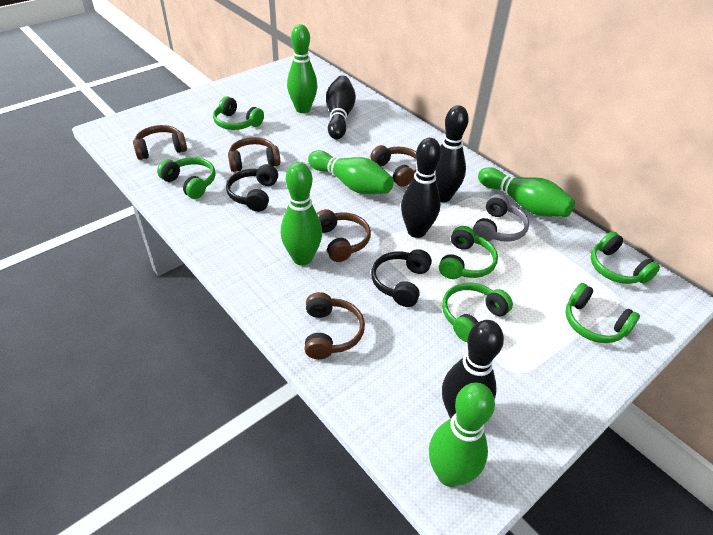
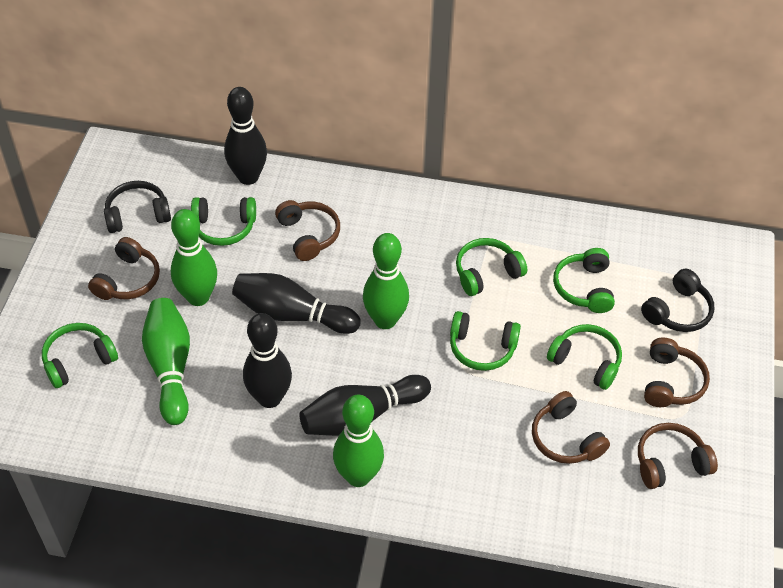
green bowling pin: [281,162,322,266] [287,24,318,113] [308,150,394,194] [429,383,495,487] [478,167,575,217] = 5 -> [142,298,190,425] [171,209,217,306] [333,395,384,487] [363,233,409,329] = 4
grey headphones: [473,194,529,242] = 1 -> none = 0

